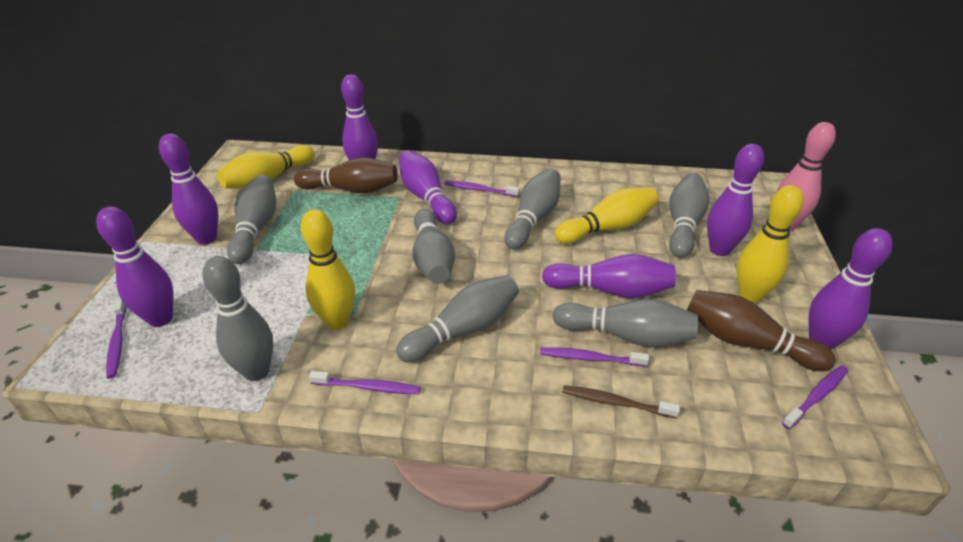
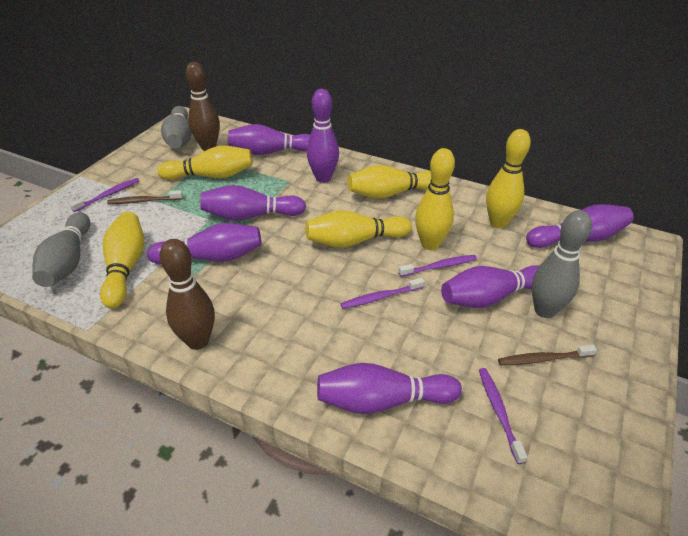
brown toothbrush: [562,385,680,419] = 1 -> [107,190,183,204] [498,345,597,365] = 2
grey bowling pin: [203,256,273,381] [227,175,276,264] [396,275,519,362] [412,209,455,284] [504,168,561,250] [553,299,698,347] [669,173,709,258] = 7 -> [32,212,90,287] [161,106,192,148] [532,210,592,318] = 3
pink bowling pin: [776,122,836,231] = 1 -> none = 0
purple toothbrush: [106,298,126,379] [309,371,420,394] [444,181,520,197] [540,347,649,367] [782,365,848,429] = 5 -> [70,178,140,212] [341,278,425,309] [399,255,477,277] [479,368,527,464] = 4
yellow bowling pin: [217,145,315,189] [301,209,355,330] [555,187,658,244] [737,185,804,303] = 4 -> [100,212,144,308] [157,146,253,180] [305,210,412,248] [347,165,432,199] [415,148,455,250] [486,129,531,228] = 6

